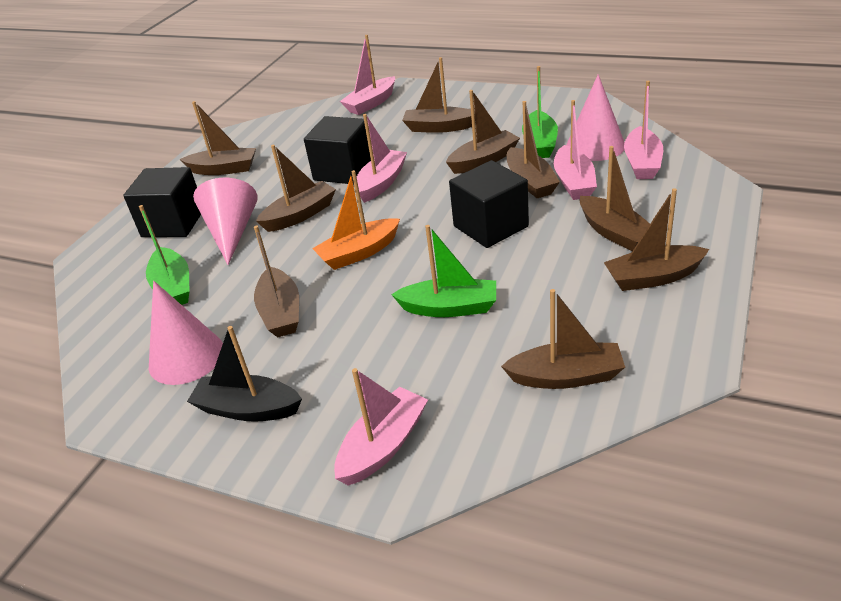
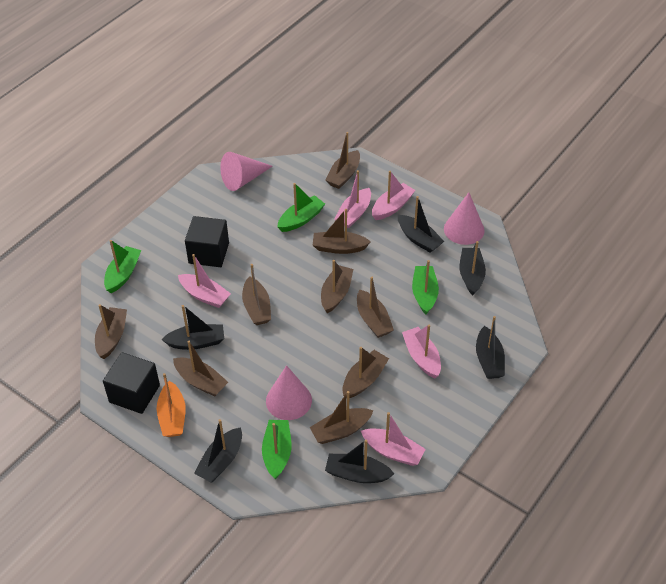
black boat: [187,326,302,421] = 1 -> [161,305,224,350] [194,419,242,482] [325,440,394,483] [398,196,444,253] [460,241,486,295] [476,316,505,379] = 6
black cube: [123,167,201,237] [304,116,371,185] [449,160,529,248] = 3 -> [103,352,160,414] [185,216,229,267] = 2
green boat: [139,205,190,305] [391,225,496,317] [522,66,558,158] = 3 -> [104,240,141,293] [262,420,292,479] [277,183,325,232] [412,260,439,314] = 4

